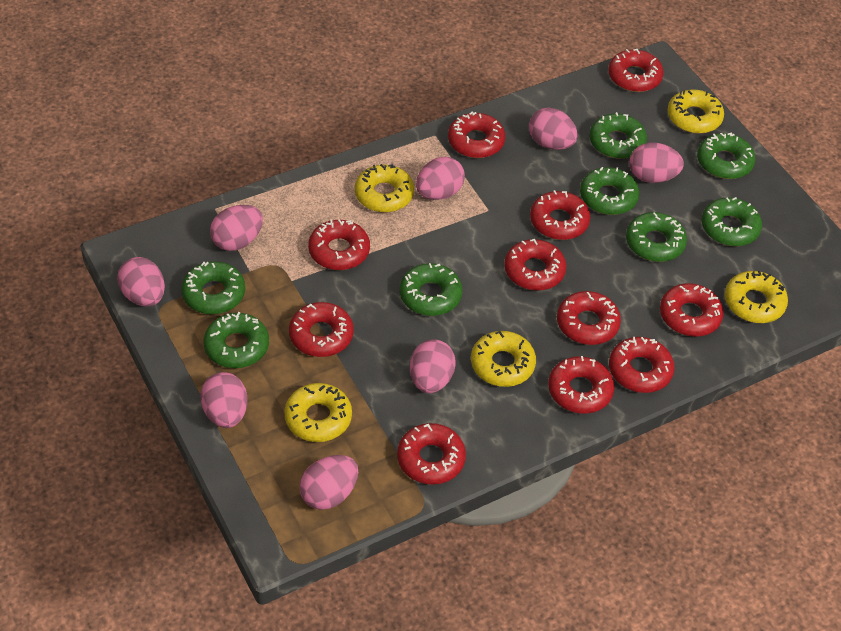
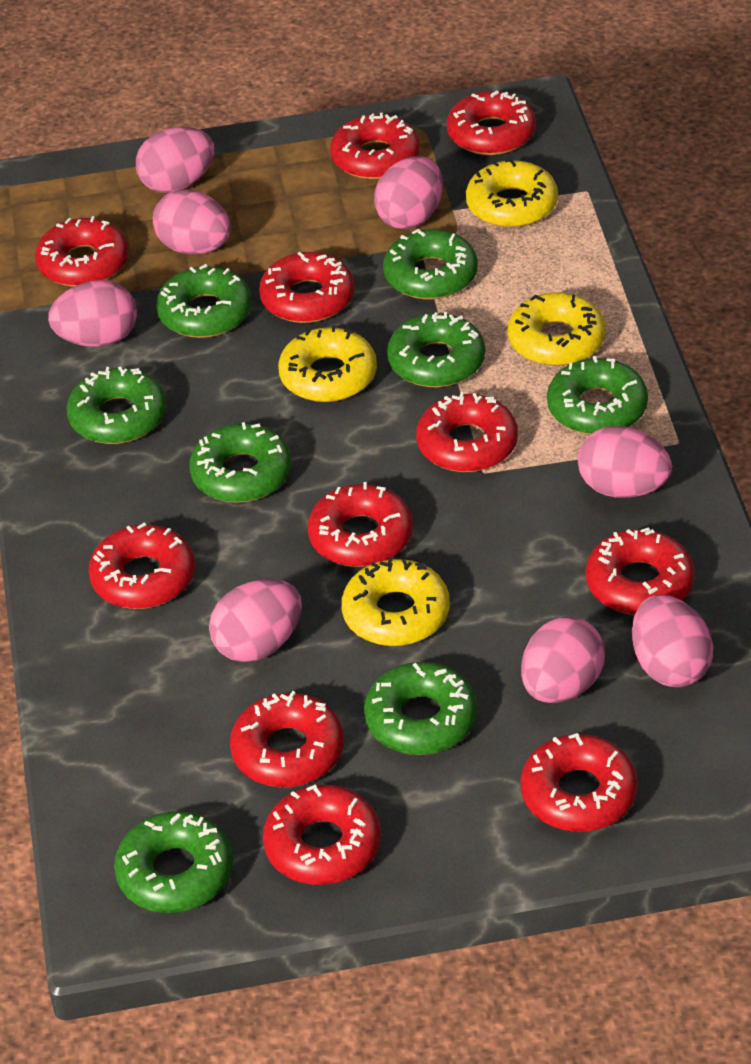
yellow donut: [284,383,352,442] [355,164,414,213] [471,331,536,387] [667,90,724,134] [725,271,788,323] = 5 -> [278,325,377,402] [341,557,450,646] [466,159,558,228] [508,292,606,366] = 4

